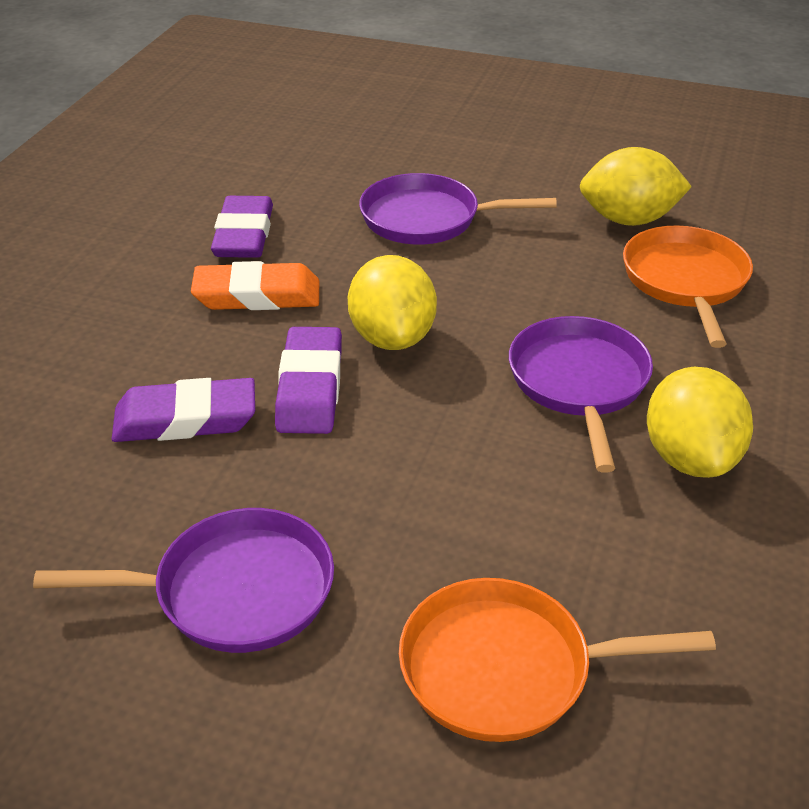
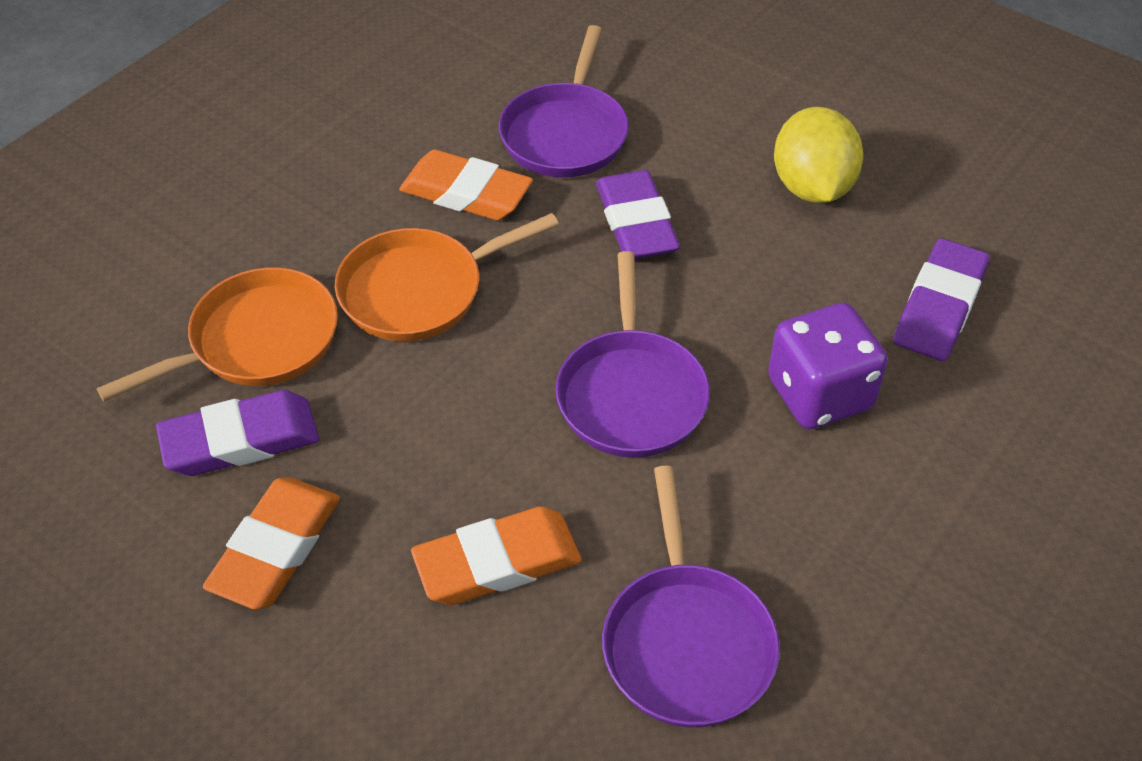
orange eraser: [191,261,319,310] = 1 -> [203,477,340,610] [399,150,533,220] [411,506,582,605] = 3
purple dice: none = 0 -> [768,303,888,429] = 1
yellow lemon: [348,255,437,350] [580,147,692,226] [647,367,753,478] = 3 -> [774,107,863,203] = 1

